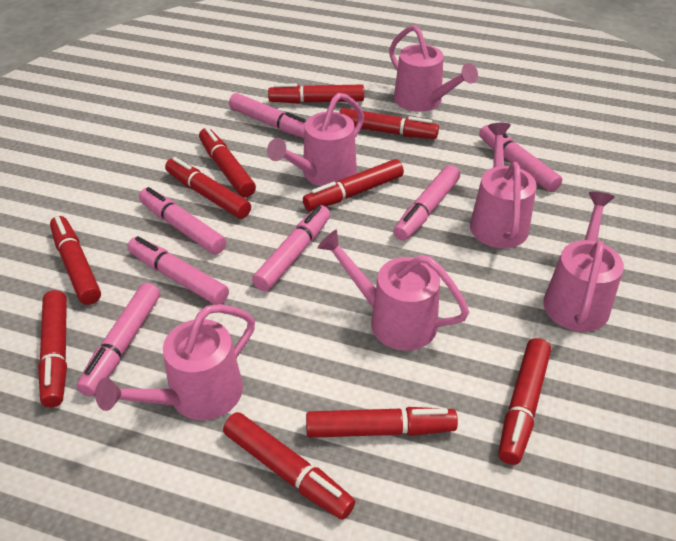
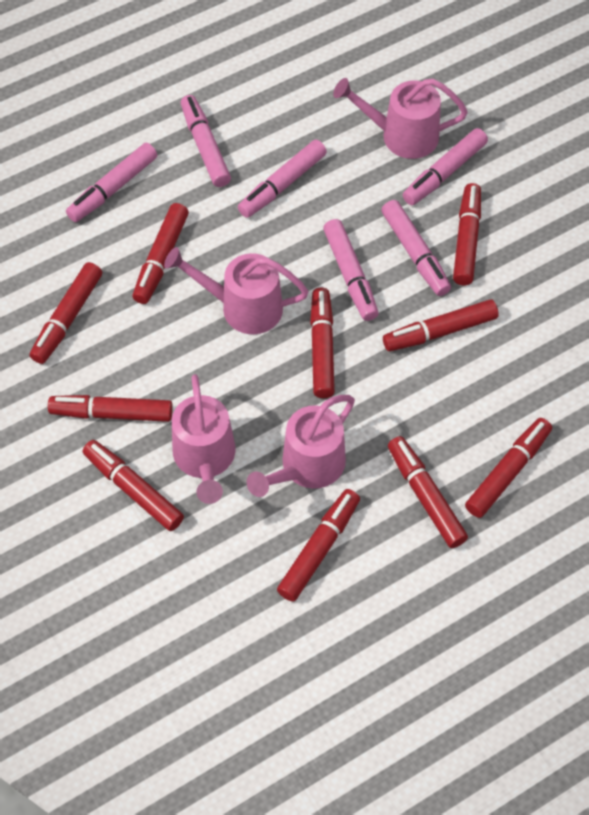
pink marker: [76,283,160,396] [127,236,229,305] [139,187,226,254] [229,93,306,138] [252,205,330,291] [393,165,460,241] [479,125,562,192] = 7 -> [66,143,157,222] [181,95,231,187] [238,139,327,218] [323,219,379,321] [381,200,451,296] [403,128,488,205] = 6
pink watering can: [95,304,255,420] [267,93,364,186] [317,230,469,351] [389,25,478,112] [470,123,537,248] [543,192,624,332] = 6 -> [164,247,309,334] [172,374,236,504] [247,395,355,497] [333,78,468,159] = 4

